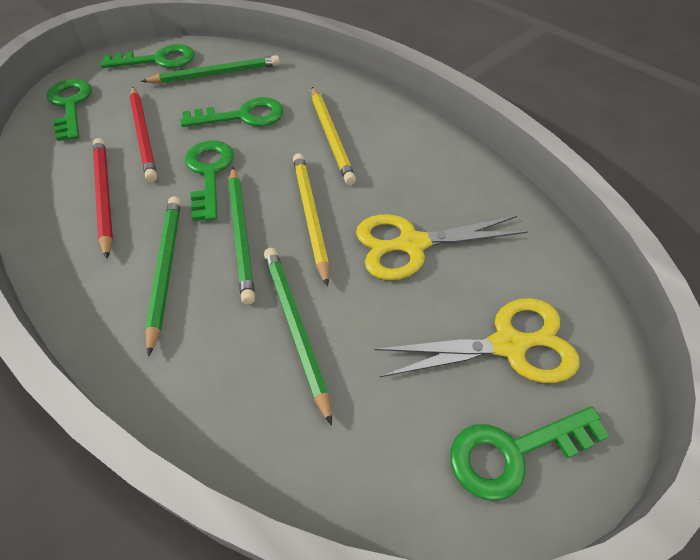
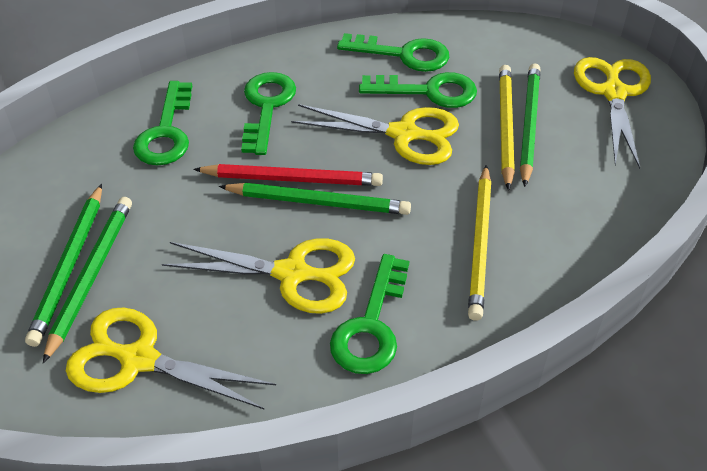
red pencil: [93,138,113,259] [129,87,157,182] = 2 -> [193,164,383,186] = 1
yellow scissors: [356,214,528,280] [374,298,580,383] = 2 -> [66,307,276,410] [162,238,355,314] [291,104,459,165] [574,57,651,169] = 4

